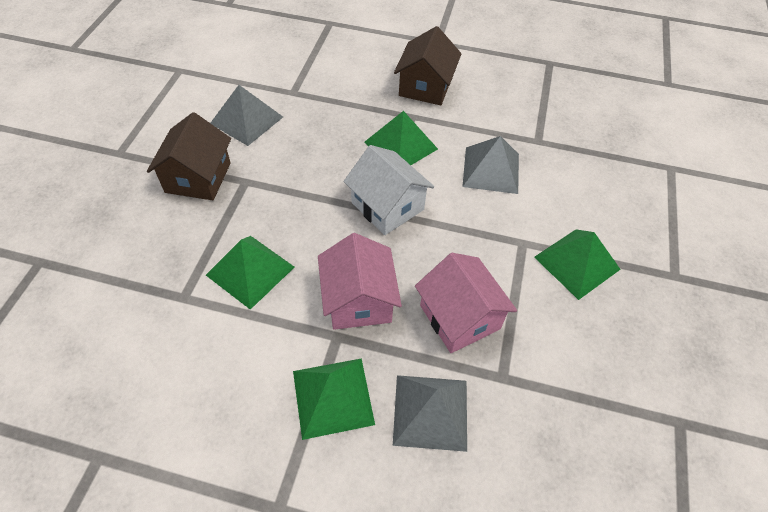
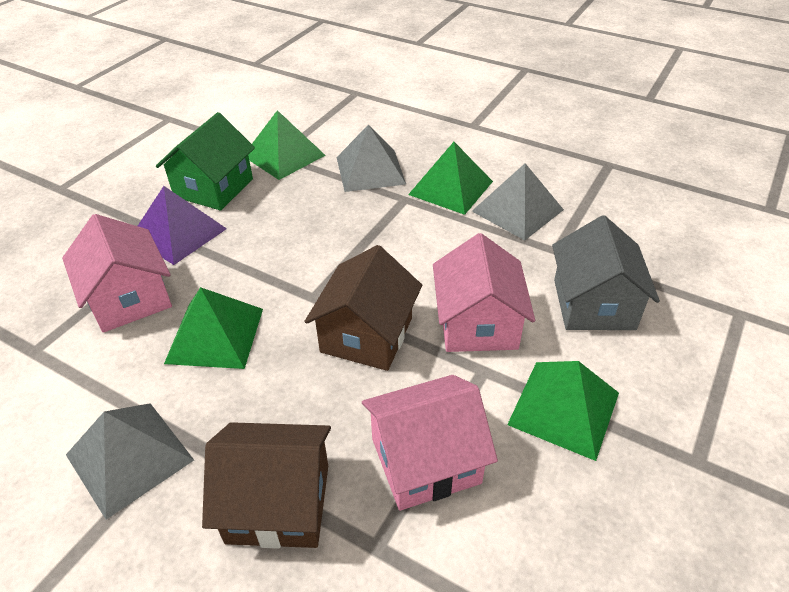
green house: none = 0 -> [156,112,255,211] = 1
grey house: none = 0 -> [552,215,660,330] = 1
pink house: [318,233,402,330] [415,253,517,353] = 2 -> [62,214,172,333] [362,375,498,511] [433,233,535,352] = 3
purple pyramid: none = 0 -> [138,186,227,265] = 1
white house: [343,145,434,235] = 1 -> none = 0

